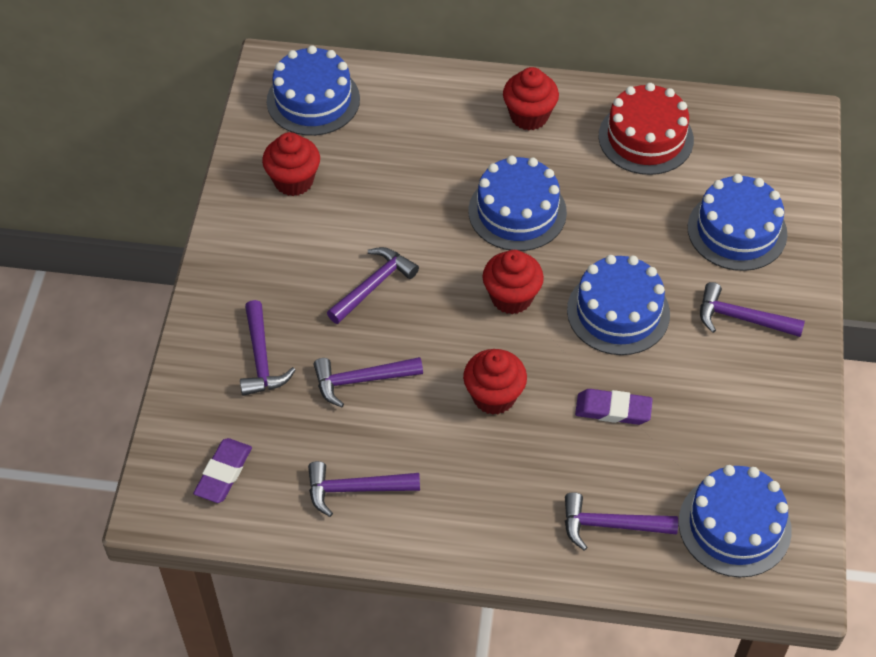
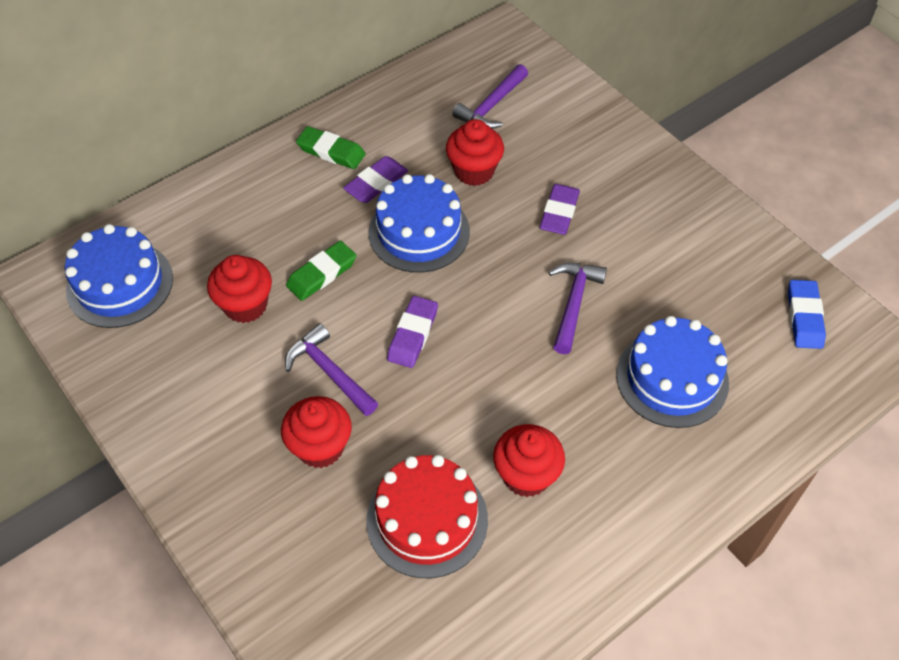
blue cake: [267,46,360,136] [468,156,567,251] [567,255,670,355] [679,465,792,577] [688,174,787,271] = 5 -> [65,224,173,328] [368,174,470,273] [616,316,729,428] = 3
blue eraser: none = 0 -> [788,280,826,349] = 1
green eraser: none = 0 -> [286,241,357,301] [296,126,366,169] = 2
purple eraser: [193,438,252,503] [575,389,653,425] = 2 -> [343,156,408,203] [387,296,438,368] [539,184,580,235] = 3
purple hammer: [240,300,295,396] [308,461,420,517] [314,357,423,407] [327,247,419,324] [565,492,678,551] [700,282,805,337] = 6 -> [285,323,378,416] [452,64,528,129] [548,263,607,354] = 3

